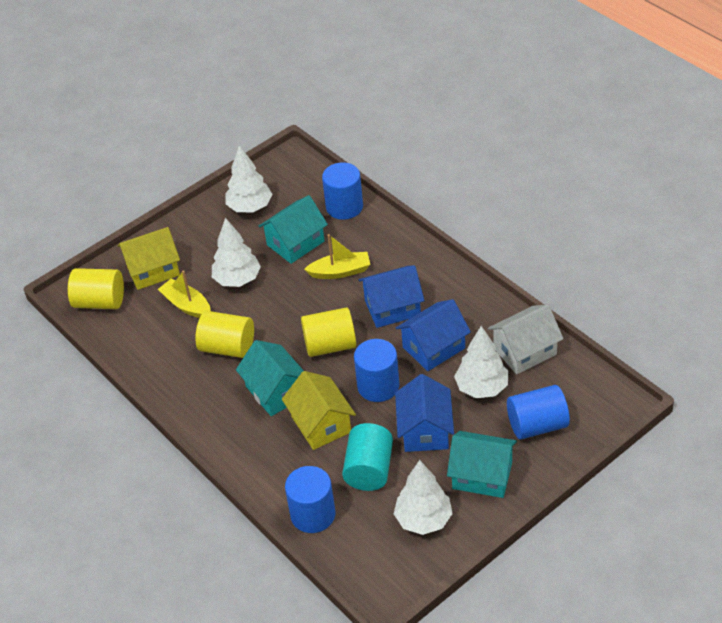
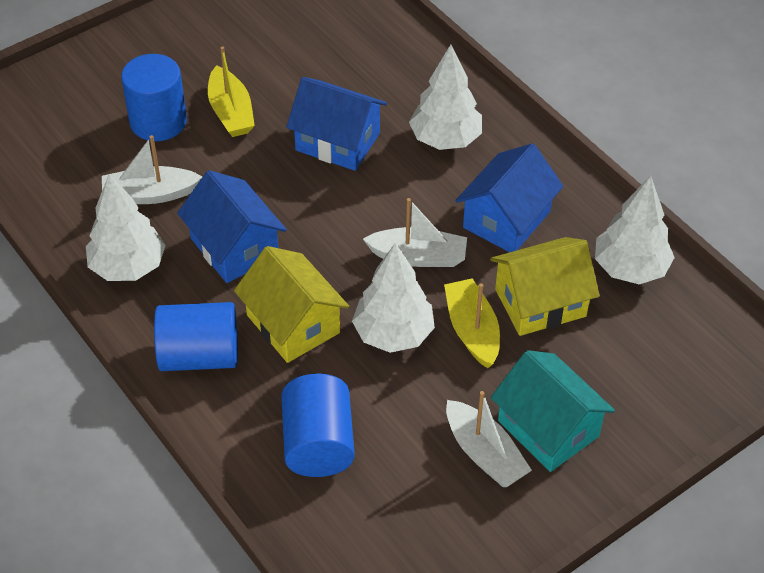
blue cylinder: [285,466,336,533] [322,162,363,220] [354,339,399,402] [507,385,570,439] = 4 -> [121,54,187,141] [154,302,238,371] [281,373,355,477] = 3
turquoise cylinder: [342,423,393,491] = 1 -> none = 0
turquoise house: [236,340,304,416] [258,195,328,264] [447,431,517,498] = 3 -> [491,350,615,472] = 1
white boat: none = 0 -> [102,135,202,204] [363,198,467,267] [446,391,532,487] = 3
white house: [488,304,564,374] = 1 -> none = 0
yellow cylinder: [68,268,124,309] [196,311,254,358] [301,307,356,357] = 3 -> none = 0

